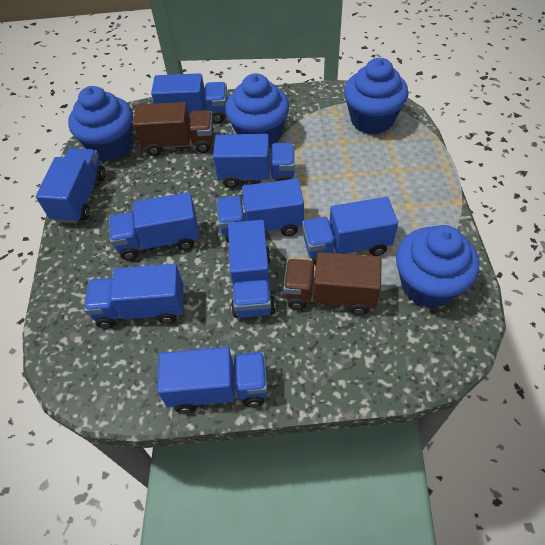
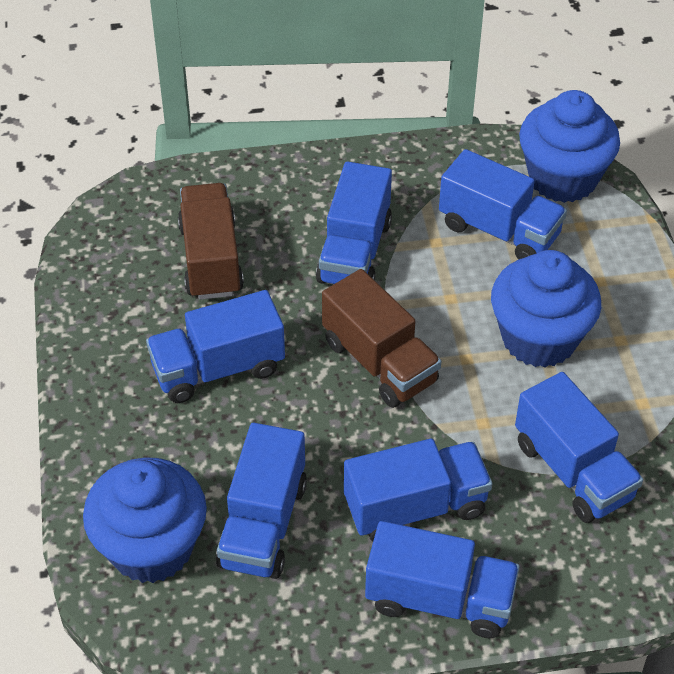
blue cupcake: [68,86,133,161] [225,73,289,147] [344,58,408,135] [396,225,479,308] = 4 -> [83,457,207,583] [491,250,601,368] [519,90,620,203] = 3
blue truck: [36,148,105,224] [84,264,184,329] [109,192,199,260] [151,73,228,123] [157,347,267,413] [213,134,295,188] [216,179,304,243] [228,220,276,318] [302,197,398,265] = 9 -> [146,290,285,403] [216,423,307,579] [316,162,392,284] [344,439,492,542] [365,521,520,638] [439,149,567,260] [515,372,643,523] = 7

